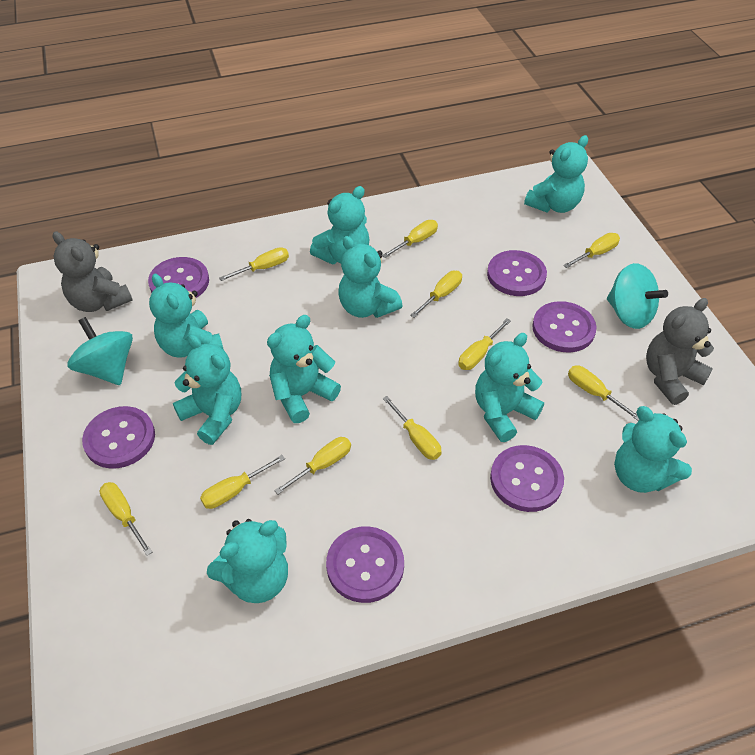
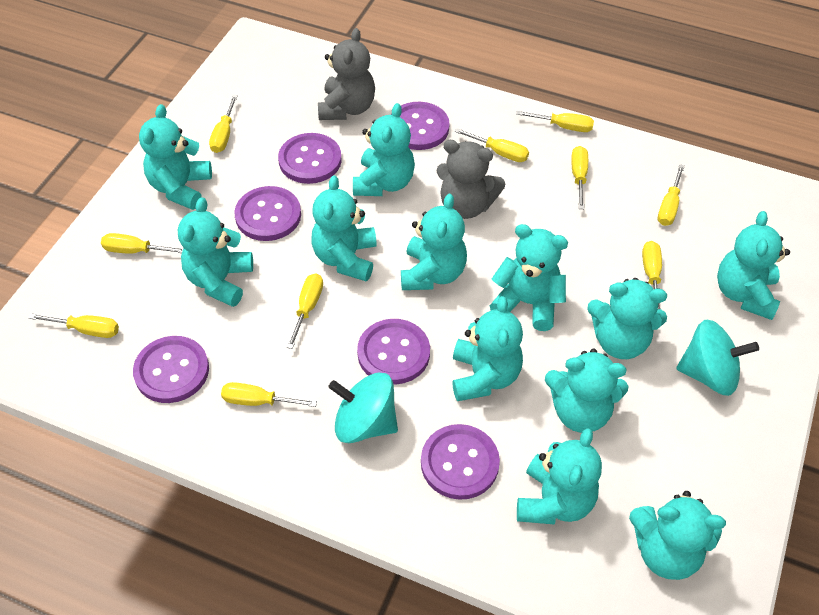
turquoise teddy bear: [149,274,224,358] [173,335,241,445] [207,519,288,603] [267,315,341,423] [310,186,370,265] [338,236,402,318] [475,333,544,442] [524,135,588,213] [614,406,692,493] = 9 -> [139,104,212,210] [178,197,253,307] [311,175,377,281] [353,103,415,196] [401,194,467,290] [452,296,523,401] [490,224,568,331] [517,428,602,524] [545,349,628,433] [587,278,667,359] [629,491,726,580] [717,211,790,320] = 12

